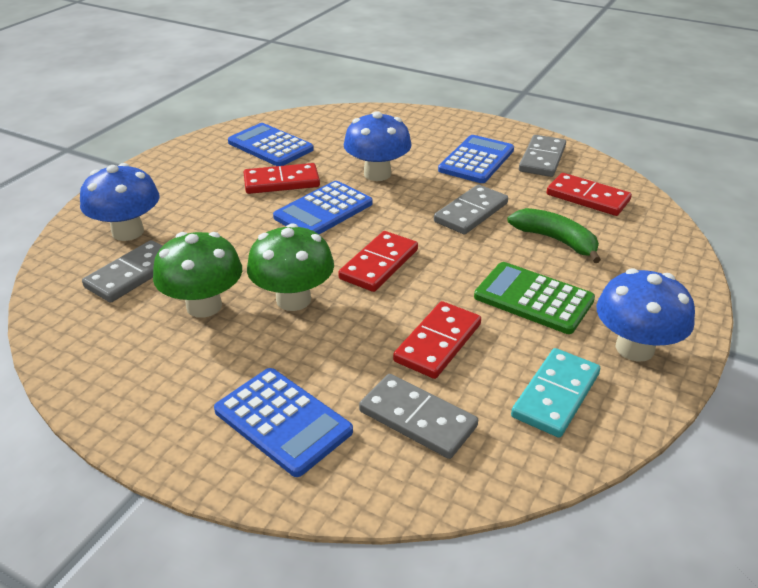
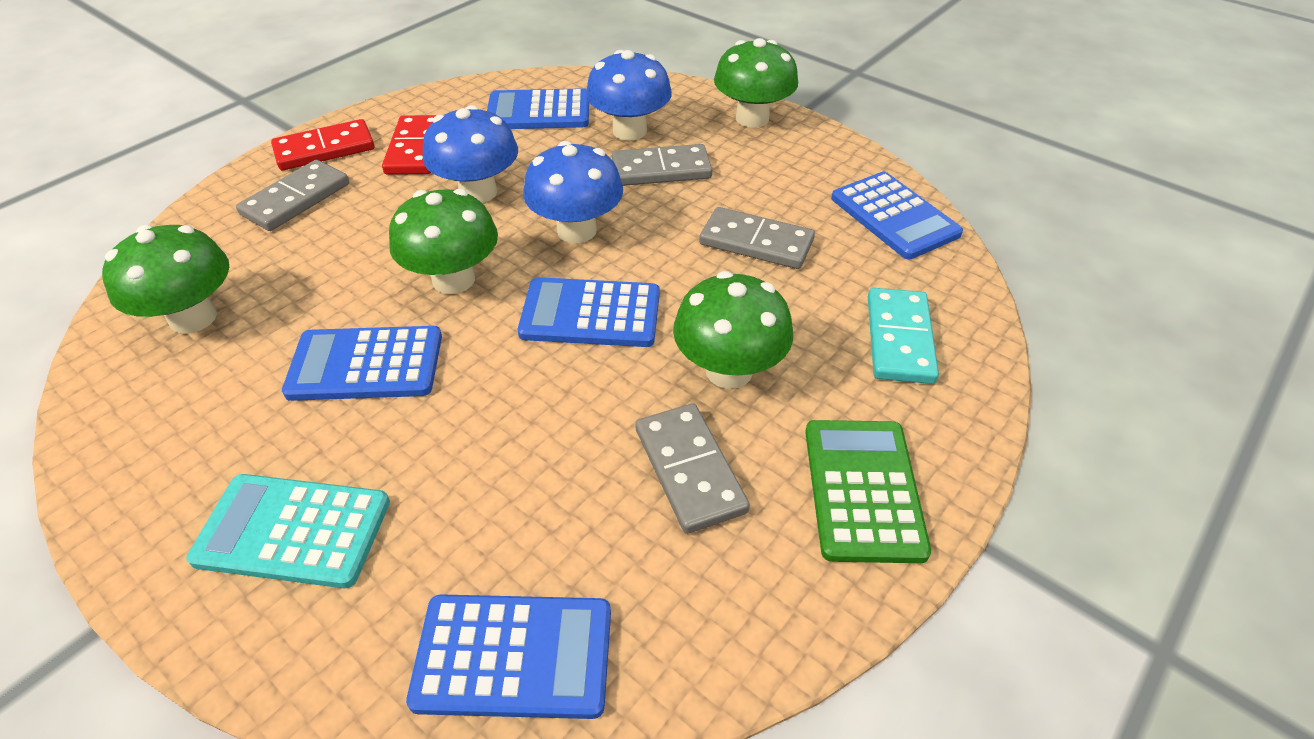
blue calculator: [214,368,353,477] [228,123,314,166] [273,181,373,234] [438,135,514,183] = 4 -> [282,326,442,401] [406,594,611,719] [487,88,589,129] [518,277,660,347] [831,172,963,259] = 5
green banana: [507,208,601,263] = 1 -> none = 0
green mushroom: [153,232,242,318] [247,223,334,311] = 2 -> [102,225,229,334] [389,189,498,294] [673,271,793,389] [714,38,798,128] = 4
red domino: [244,163,320,194] [338,231,418,292] [393,301,481,379] [547,173,632,216] = 4 -> [271,119,375,170] [382,115,437,175] = 2
turquoise calculator: none = 0 -> [186,474,390,588] = 1

